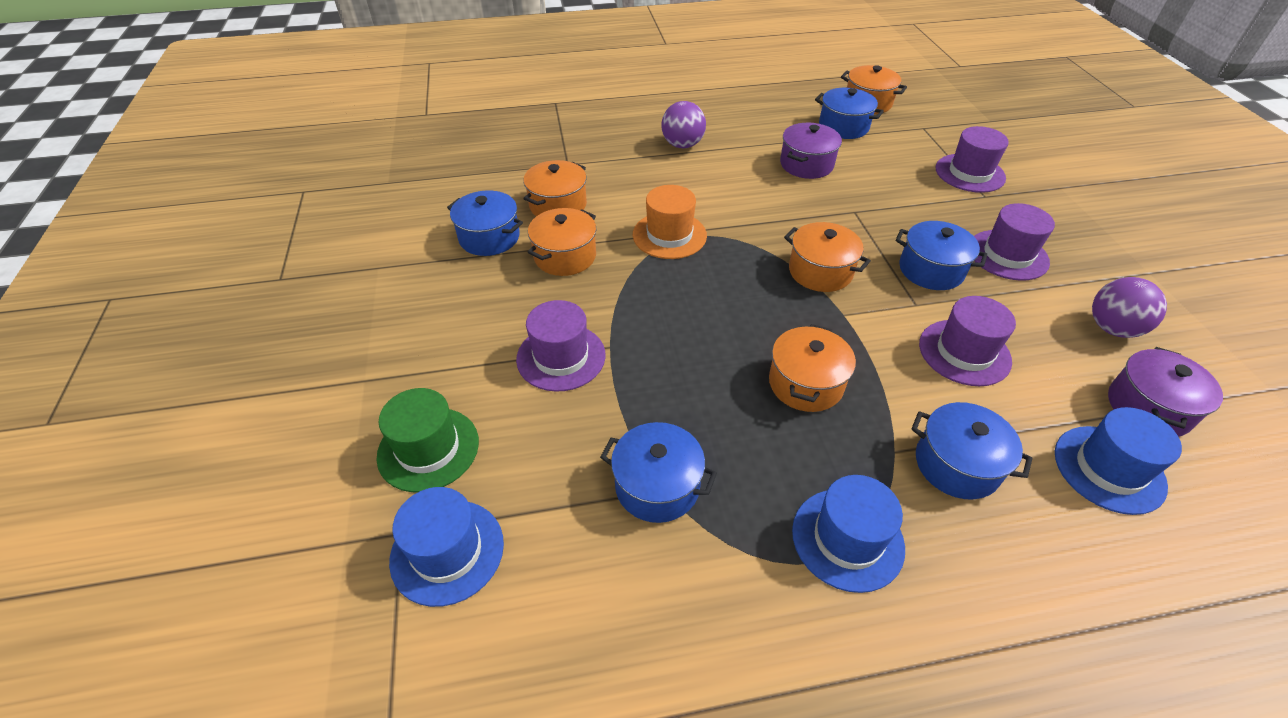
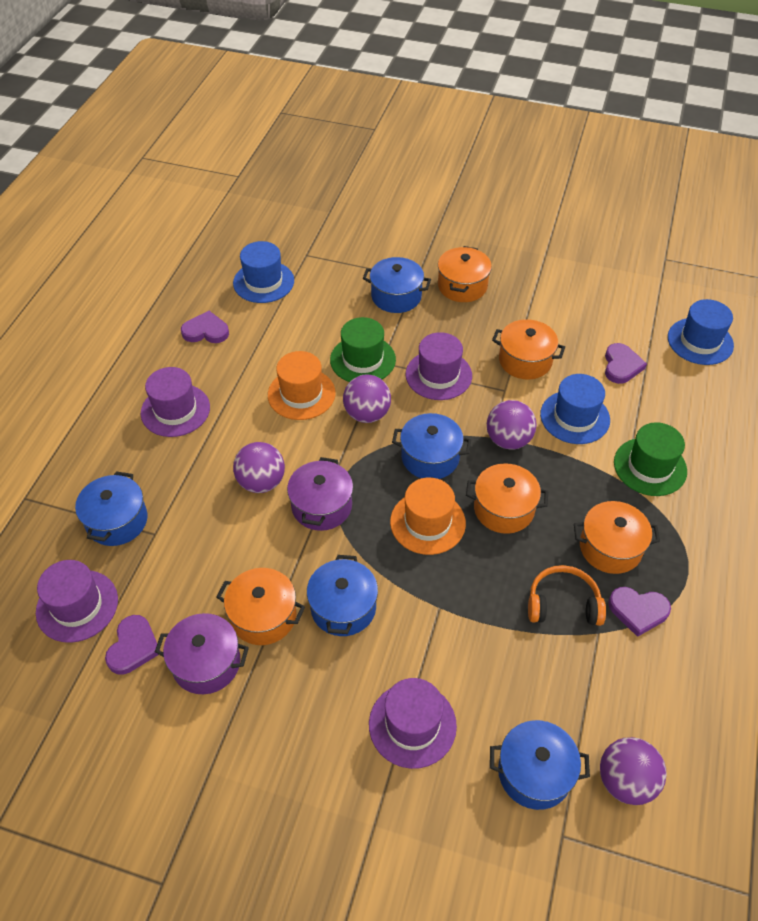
green hat: [376,388,479,492] = 1 -> [330,317,396,382] [614,422,687,496] = 2
orange hat: [633,185,707,259] = 1 -> [268,351,336,420] [390,477,466,555] = 2
orange headphones: none = 0 -> [528,565,606,626] = 1
purple ball: [661,101,706,148] [1092,277,1167,338] = 2 -> [233,442,285,493] [343,374,391,423] [487,400,537,450] [600,737,667,805] = 4
purple heart: none = 0 -> [105,615,160,674] [181,311,229,343] [605,343,647,384] [608,587,671,637] = 4

